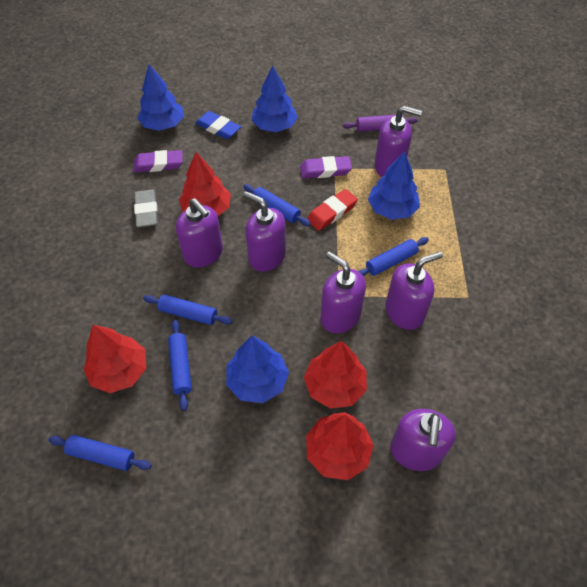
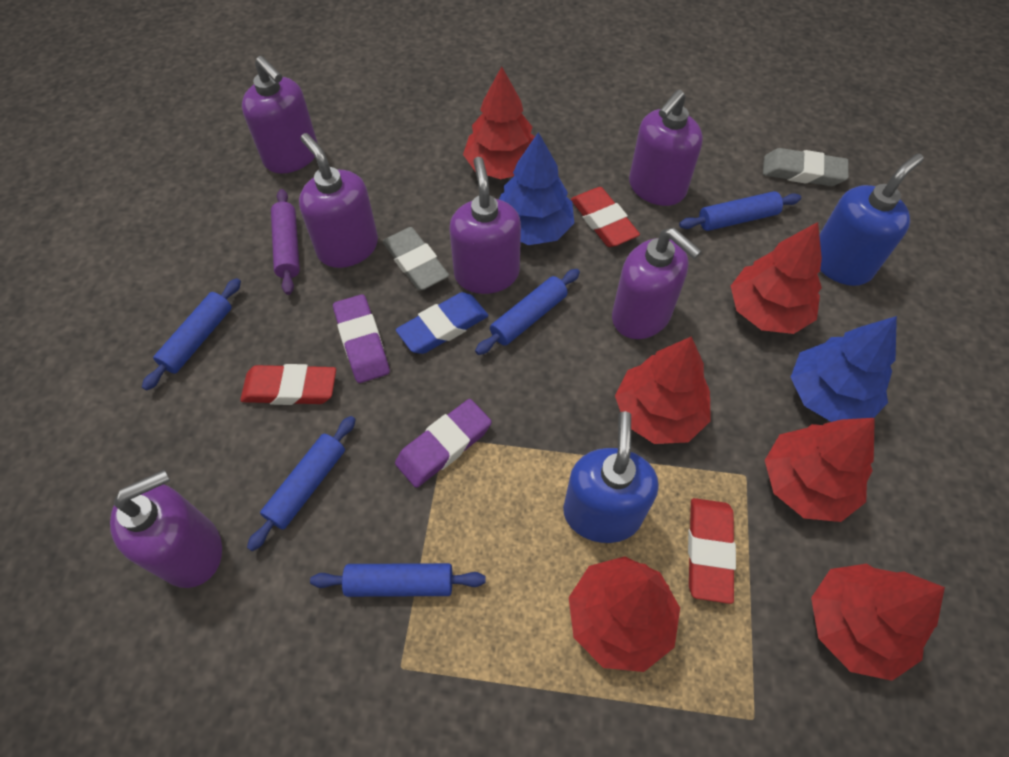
blue soap dispenser: none = 0 -> [563,411,658,543] [819,153,924,286] = 2
blue tree: [137,64,184,131] [226,336,289,403] [251,65,298,132] [368,151,420,220] = 4 -> [499,132,574,245] [791,316,897,422] = 2
grey eraser: [134,189,158,227] = 1 -> [382,227,449,290] [763,148,849,186] = 2
red eraser: [307,189,358,231] = 1 -> [240,364,336,405] [571,187,640,247] [688,498,736,604] = 3
red tree: [83,325,146,393] [179,152,231,216] [304,341,367,409] [306,412,374,480] = 4 -> [463,67,535,179] [569,556,680,672] [615,336,711,444] [731,222,822,334] [765,418,875,522] [811,564,945,681] = 6

